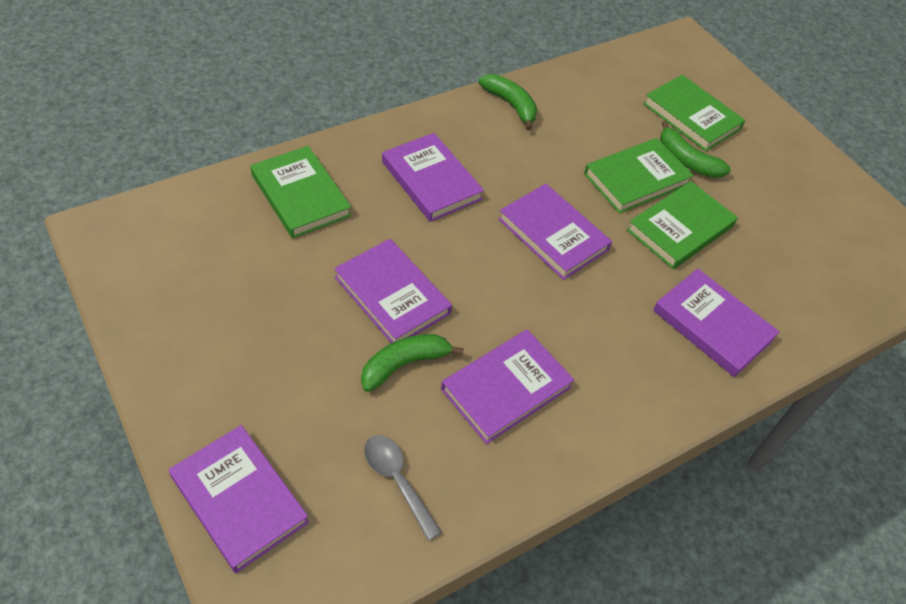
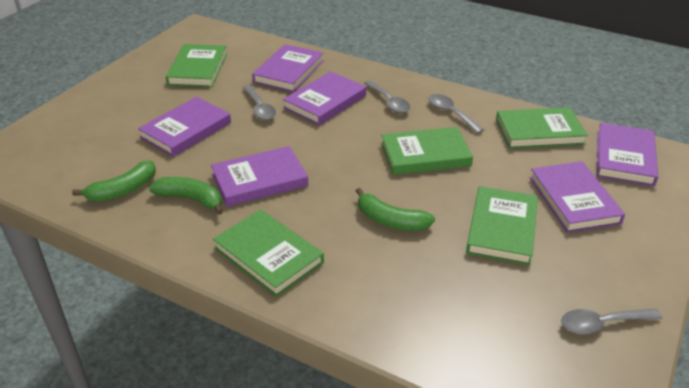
green book: [250,146,351,239] [584,138,694,214] [627,181,738,269] [643,75,745,151] = 4 -> [166,44,227,87] [213,209,324,297] [381,127,473,175] [466,186,538,265] [496,107,588,149] = 5
grey spoon: [364,435,442,541] = 1 -> [243,85,276,120] [364,80,410,113] [429,94,484,134] [561,309,662,334] = 4

